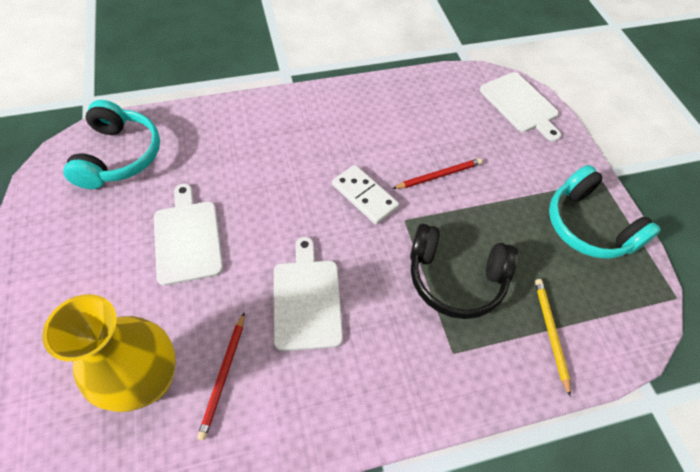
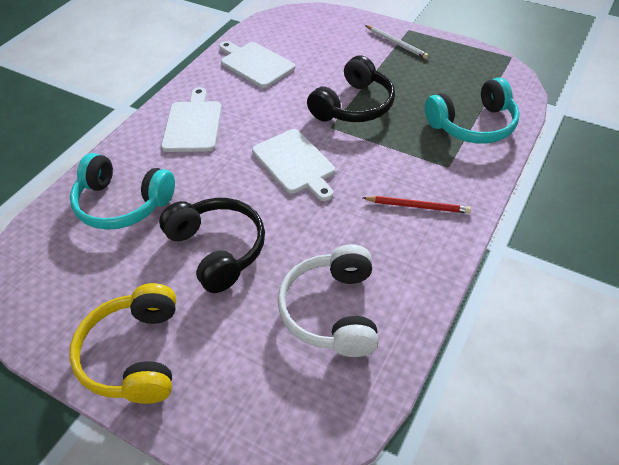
black headphones: [410,223,518,319] = 1 -> [159,198,265,293] [307,55,395,122] = 2
red pencil: [197,313,244,440] [392,158,482,189] = 2 -> [363,196,471,213] = 1
white domino: [332,165,399,225] = 1 -> none = 0
white headphones: none = 0 -> [278,244,379,357] = 1
white pencil: none = 0 -> [365,25,429,59] = 1
yellow headphones: none = 0 -> [69,283,176,404] = 1
yellow pencil: [535,279,571,396] = 1 -> none = 0
yellow vase: [42,294,176,412] = 1 -> none = 0

